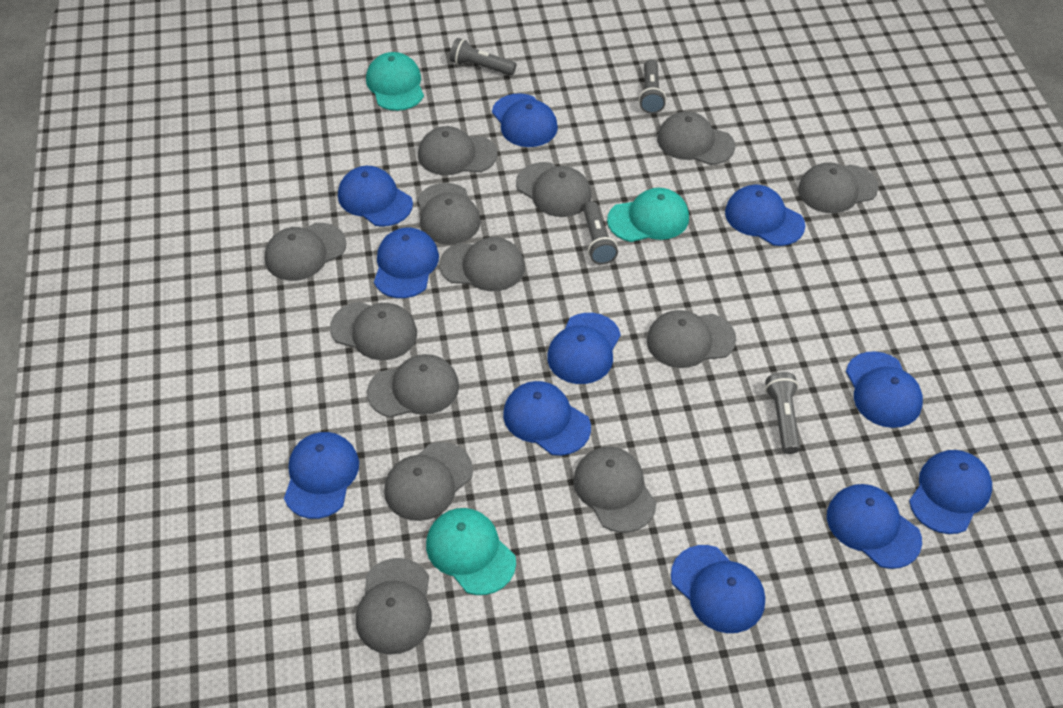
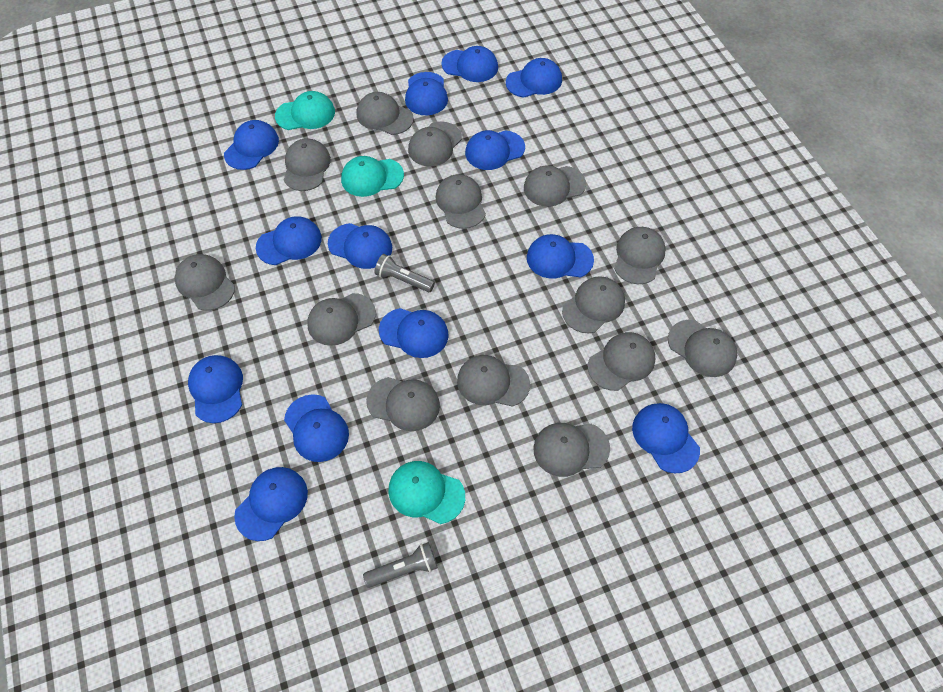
blue cap: [284,432,359,519] [338,166,413,227] [374,227,439,298] [492,93,558,147] [503,381,591,456] [547,313,621,384] [671,545,765,633] [725,185,805,246] [827,484,922,569] [846,351,923,428] [909,450,992,534] = 11 -> [188,355,243,423] [224,120,279,170] [234,467,308,541] [256,216,322,265] [284,394,349,462] [328,223,392,269] [379,308,449,358] [405,72,448,115] [441,46,498,82] [465,130,525,170] [506,58,562,98] [527,234,594,279] [632,403,700,473] = 13
grey cap: [265,223,346,281] [330,302,417,360] [356,558,432,655] [367,354,459,417] [384,442,473,521] [417,183,481,245] [418,126,498,175] [439,237,525,291] [516,162,592,217] [573,447,657,533] [647,310,736,368] [657,111,735,165] [798,162,879,213] = 13 -> [175,254,235,311] [284,138,331,191] [307,293,376,346] [357,92,414,135] [366,377,440,431] [408,121,462,167] [435,174,486,229] [457,355,530,407] [524,165,586,207] [533,423,610,477] [562,276,625,333] [588,332,655,391] [614,227,666,284] [668,320,737,377] = 14
grey flashlight: [450,38,516,75] [583,201,618,264] [639,60,666,114] [765,372,800,454] = 4 -> [363,542,438,588] [374,254,435,292] = 2

